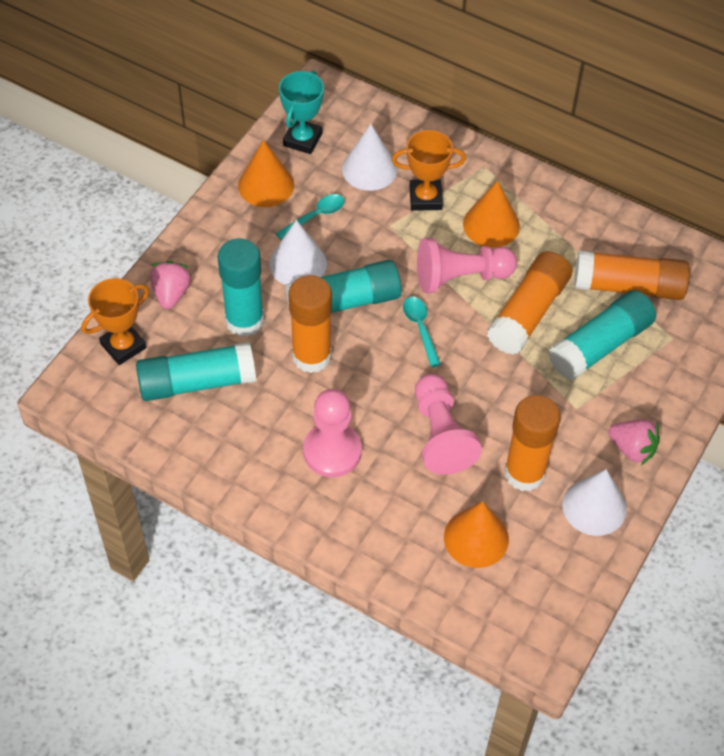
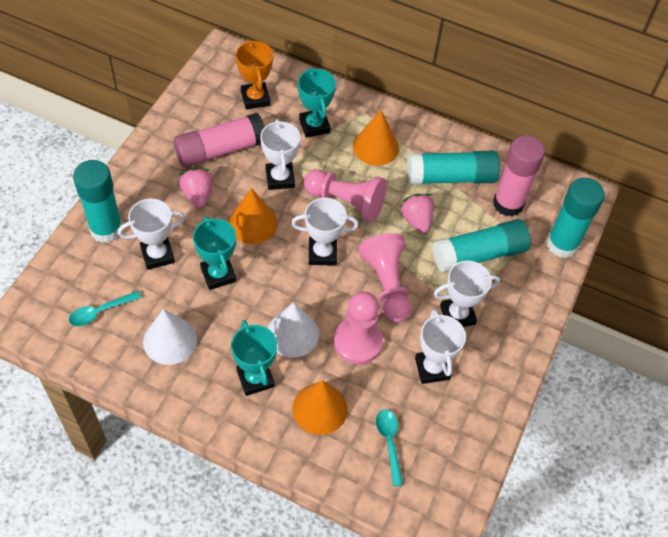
orange glue stick: [289,275,332,373] [487,251,572,355] [504,395,561,491] [574,250,690,300] = 4 -> none = 0
orange trophy: [82,278,149,365] [392,130,466,211] = 2 -> [235,40,273,110] = 1
pink glue stick: none = 0 -> [174,113,265,167] [493,136,545,217] = 2
turquoise trophy: [279,71,324,154] = 1 -> [193,216,236,290] [231,320,277,396] [298,67,336,138] = 3
white cone: [269,220,327,285] [342,124,397,191] [562,469,627,536] = 3 -> [143,309,197,365] [267,302,319,358] = 2
white trophy: none = 0 -> [118,199,185,270] [260,119,300,190] [291,198,359,266] [415,310,466,384] [434,261,500,327] = 5

